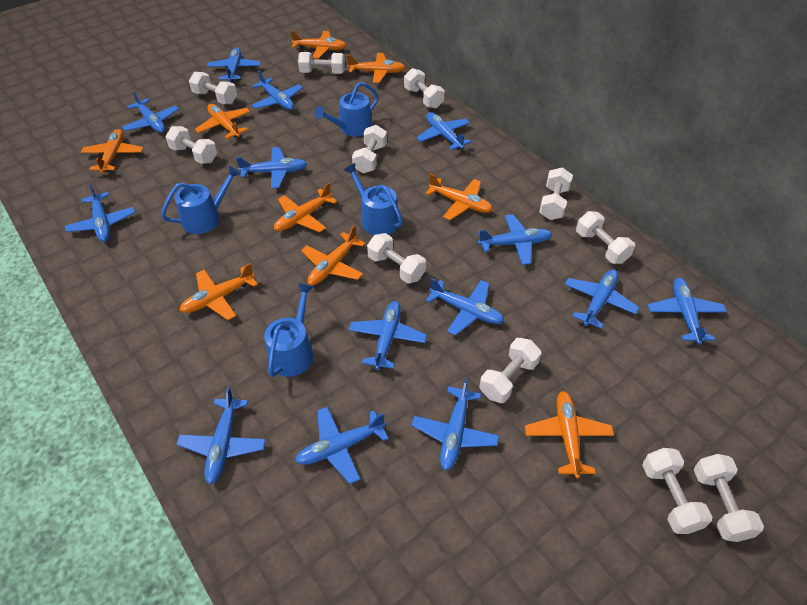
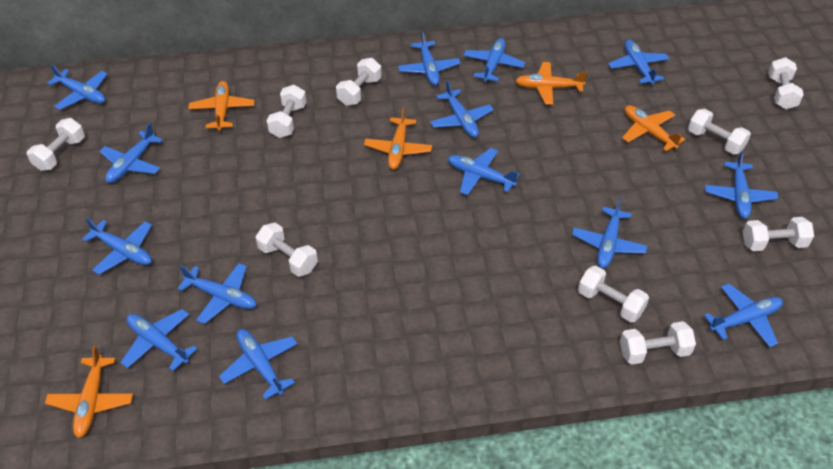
blue watering can: [161,166,241,234] [264,283,314,377] [314,82,379,136] [344,163,403,235] = 4 -> none = 0
orange plane: [81,129,143,173] [179,263,258,320] [195,104,250,139] [274,183,337,232] [291,31,347,59] [301,225,366,286] [347,53,406,83] [425,174,493,220] [525,391,614,479] = 9 -> [45,346,133,438] [188,81,254,131] [364,107,432,170] [515,62,587,105] [622,105,685,151] = 5
white dumbbell: [165,126,217,164] [189,72,237,104] [298,52,345,74] [352,125,387,173] [367,233,426,284] [404,68,444,109] [480,338,541,403] [539,167,573,220] [576,211,635,264] [642,448,712,534] [694,454,764,542] = 11 -> [27,118,85,171] [255,222,318,277] [266,85,306,138] [336,58,382,106] [578,266,649,323] [620,321,696,365] [688,109,751,155] [743,217,814,251] [768,57,804,109] = 9

